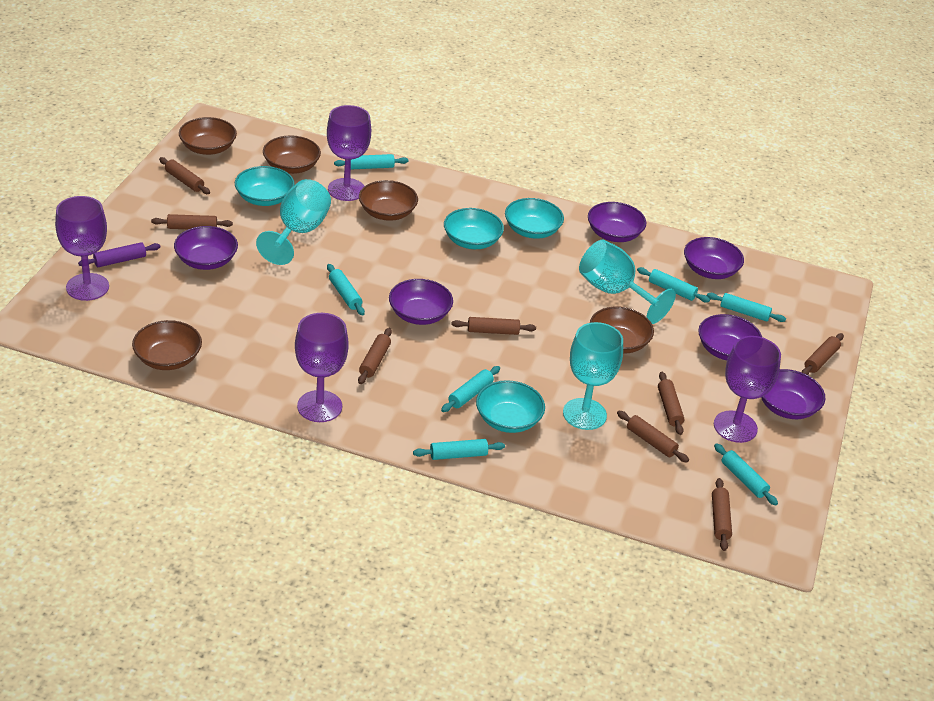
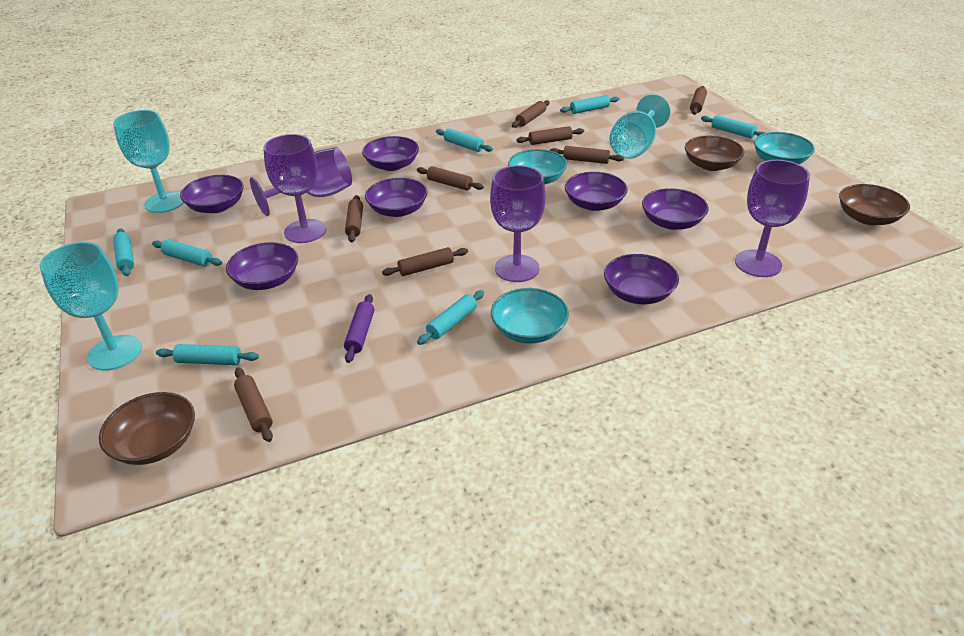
brown bowl: [132,320,202,370] [179,117,237,155] [263,135,321,174] [359,180,418,221] [590,306,654,353] = 5 -> [99,392,195,465] [685,136,745,171] [839,184,910,225] = 3
purple bowl: [174,226,238,270] [389,279,453,325] [588,202,646,242] [684,237,744,279] [698,314,762,360] [761,369,825,419] = 6 -> [180,175,244,213] [226,242,298,290] [362,136,419,171] [365,178,428,217] [565,172,628,211] [604,254,679,304] [642,188,709,230] = 7
turquoise bowl: [235,166,295,206] [444,208,504,249] [476,380,545,433] [505,198,564,239] = 4 -> [491,288,569,343] [508,149,567,184] [754,132,815,164] = 3

